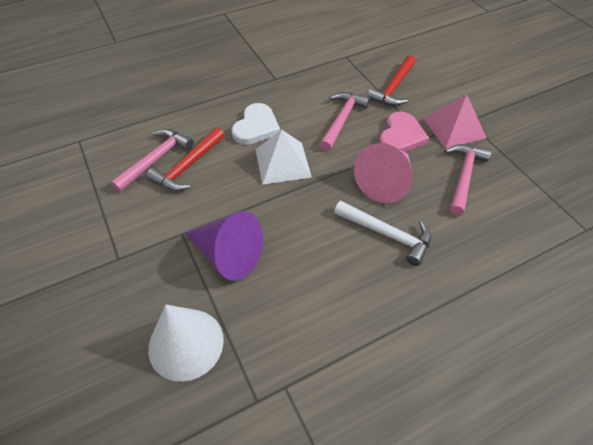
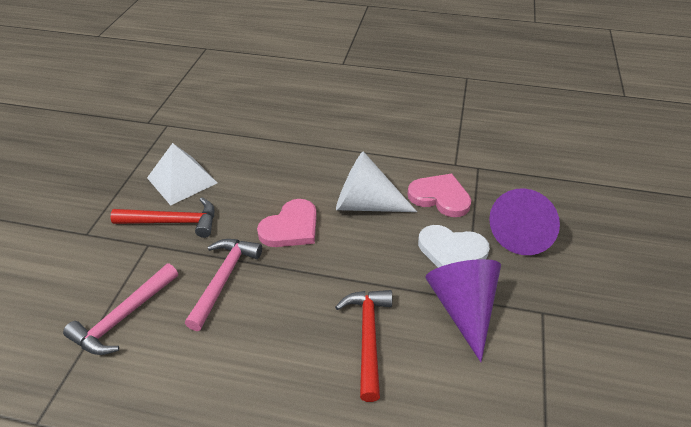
pink cone: [354,143,413,203] = 1 -> none = 0
pink hammer: [111,129,194,192] [319,92,370,151] [445,144,492,216] = 3 -> [63,263,178,355] [185,239,262,331] = 2
pink heart: [379,111,429,152] = 1 -> [257,199,317,247] [407,174,471,217] = 2
pink pyramid: [423,94,486,149] = 1 -> none = 0
purple cone: [185,211,263,280] = 1 -> [425,259,501,362] [489,188,560,255] = 2
white hammer: [334,201,431,266] = 1 -> none = 0

